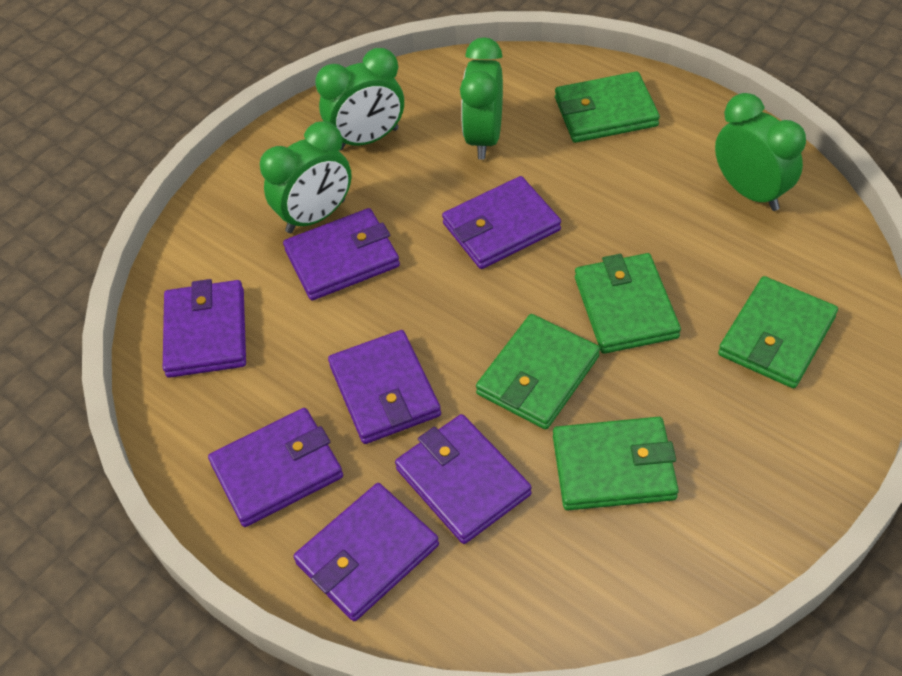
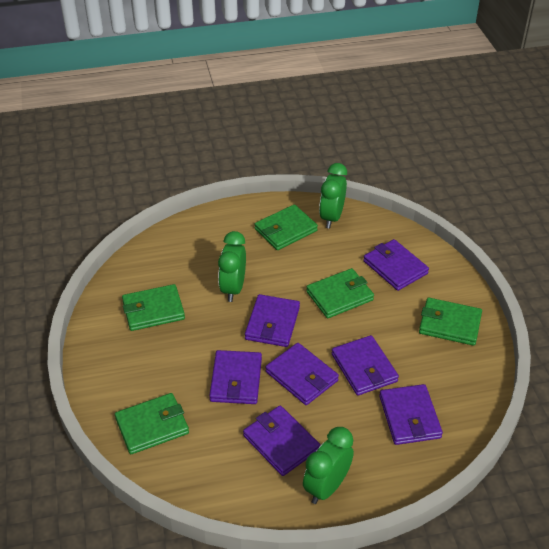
green clock: [260,121,352,233] [315,48,404,151] [460,37,503,160] [715,93,806,211] = 4 -> [218,231,246,302] [303,427,354,504] [319,163,347,229] = 3

